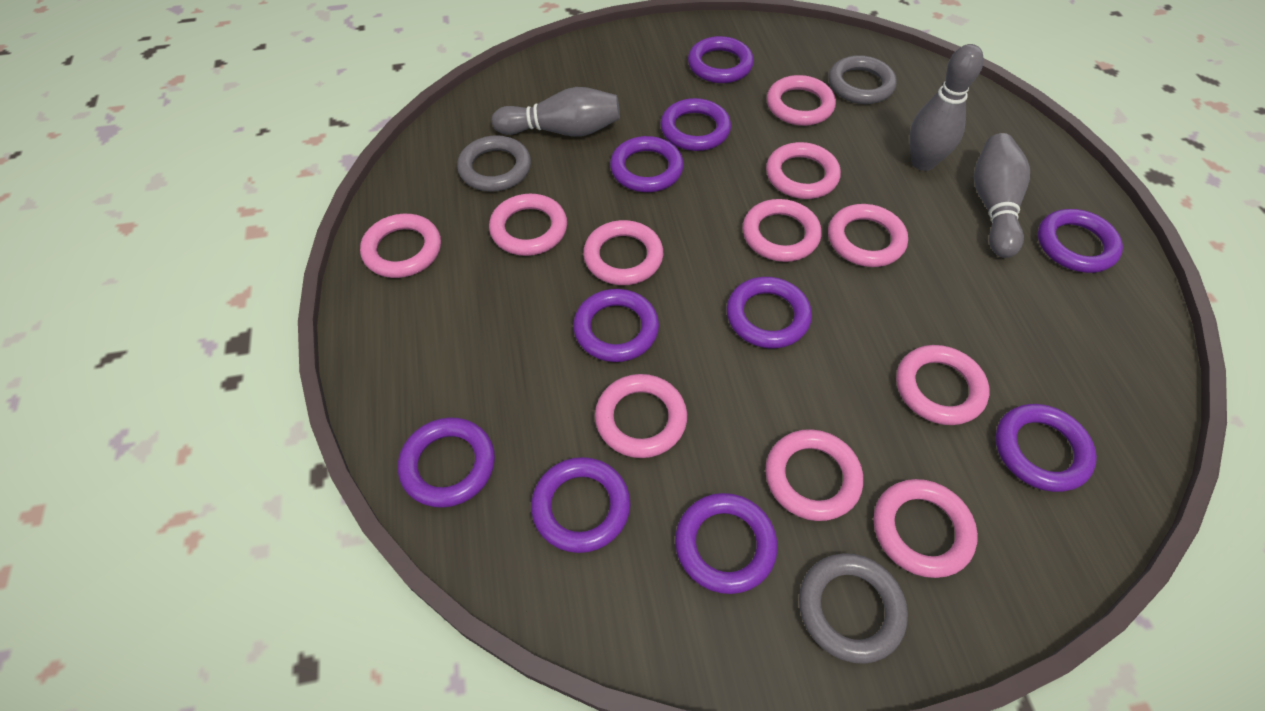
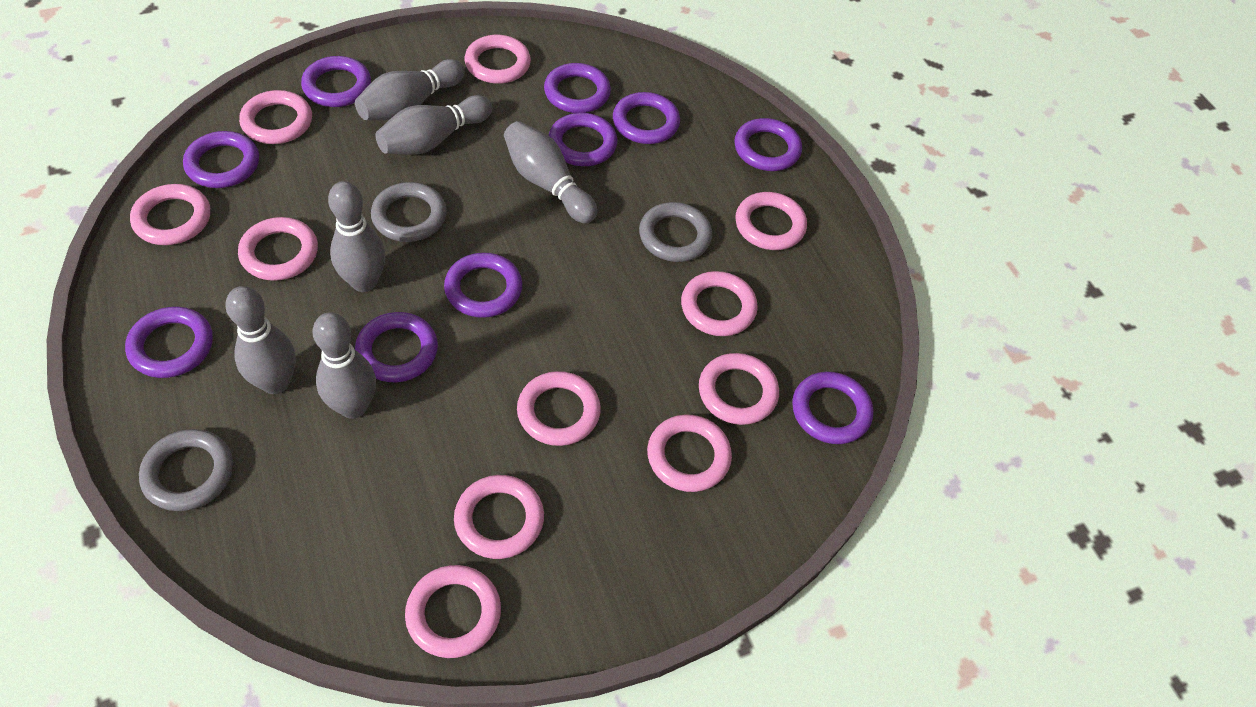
grey bowling pin: [492,87,620,137] [909,44,984,171] [974,133,1030,258] = 3 -> [225,286,296,394] [313,312,376,419] [328,181,385,292] [355,59,465,120] [375,95,492,155] [504,121,597,224] = 6

